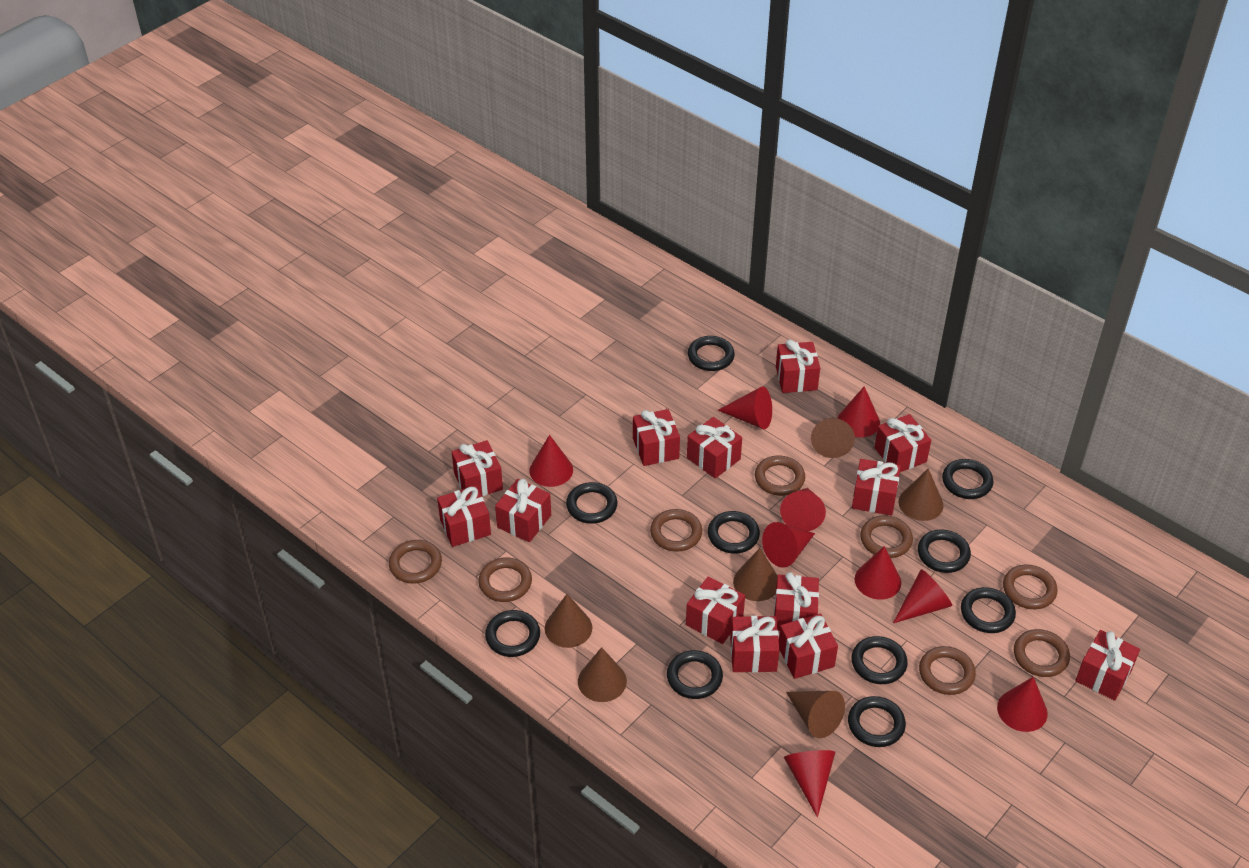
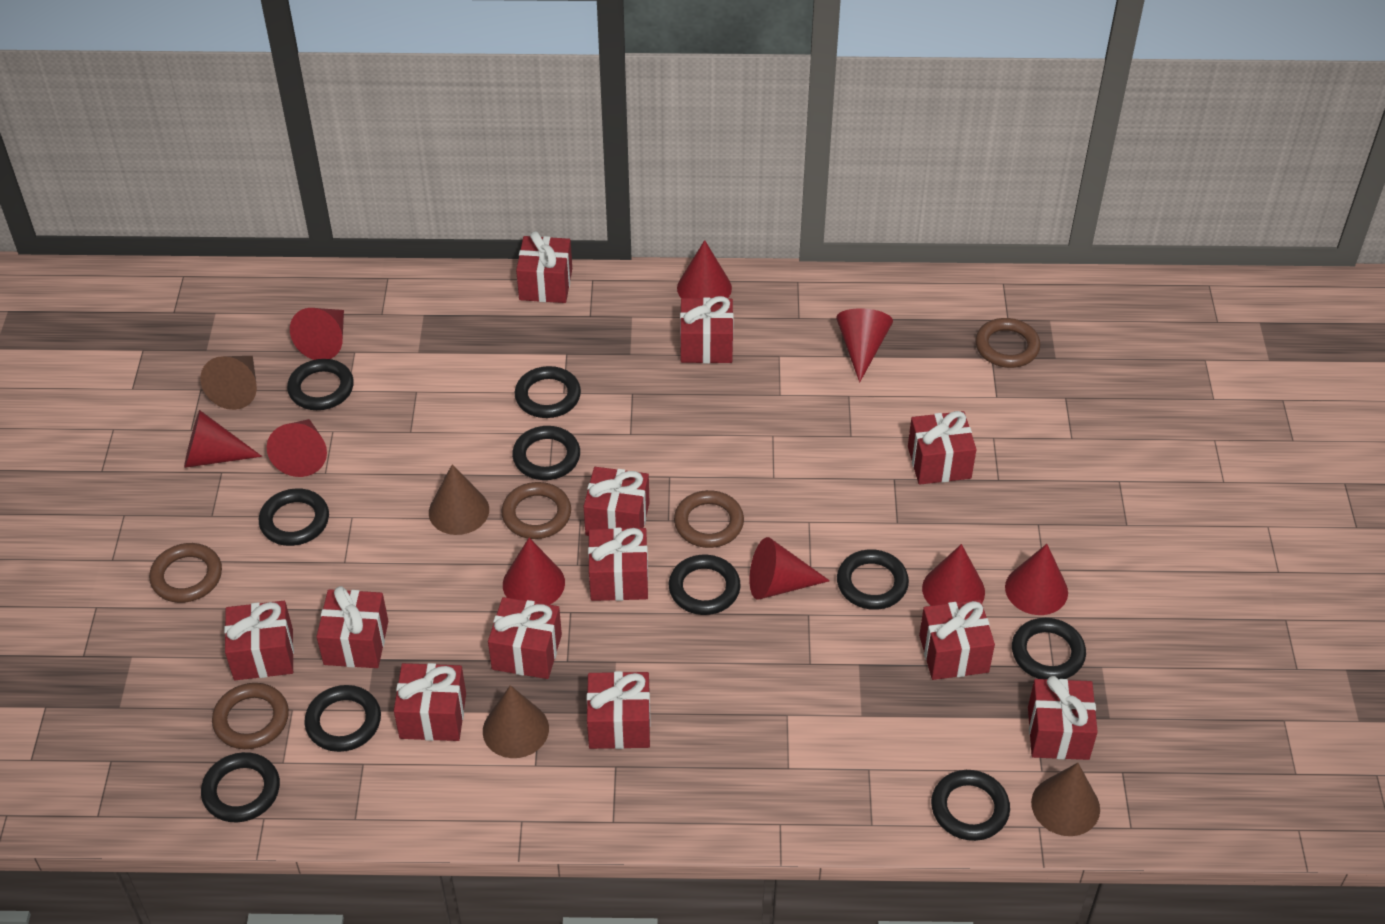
brown cone: [545,594,592,648] [578,647,627,702] [733,548,777,601] [786,691,845,738] [811,417,855,458] [898,468,943,521] = 6 -> [200,356,257,410] [429,464,489,535] [483,685,549,758] [1031,763,1100,836] = 4
brown ring: [389,540,442,584] [478,558,532,602] [650,509,702,552] [755,455,805,496] [860,515,913,558] [919,646,976,695] [1003,564,1057,609] [1014,629,1070,677] = 8 -> [149,543,222,603] [212,683,289,749] [501,482,571,539] [674,490,744,548] [975,318,1041,368] = 5
red gift: [437,486,491,547] [452,440,503,496] [495,479,551,542] [633,409,680,466] [686,576,745,644] [687,417,742,479] [730,616,780,673] [774,572,819,631] [776,340,820,393] [779,614,838,679] [852,459,901,516] [874,414,931,472] [1075,630,1140,701] = 13 -> [224,601,294,680] [316,586,388,668] [394,663,466,741] [488,597,562,679] [516,231,572,303] [584,467,650,536] [587,671,651,749] [588,528,648,601] [680,296,734,363] [908,411,977,485] [919,600,995,680] [1028,676,1098,760] = 12

